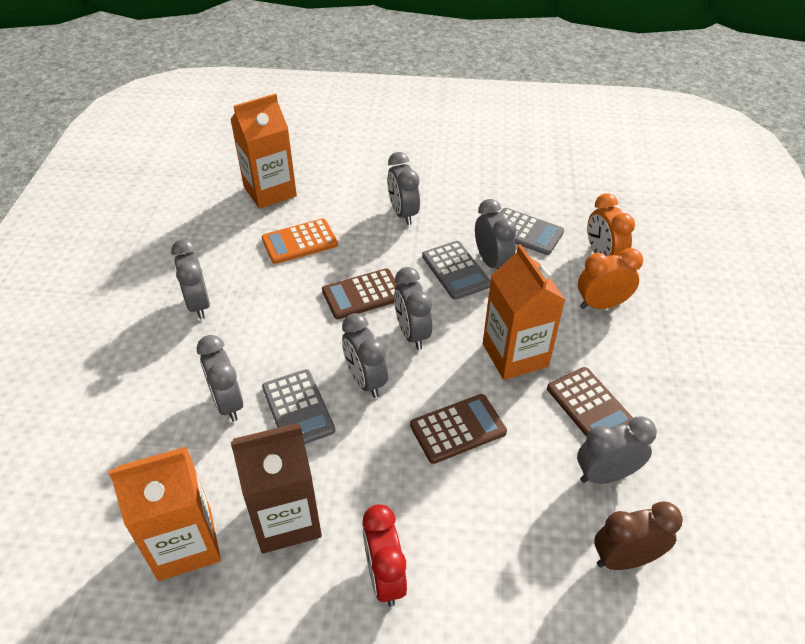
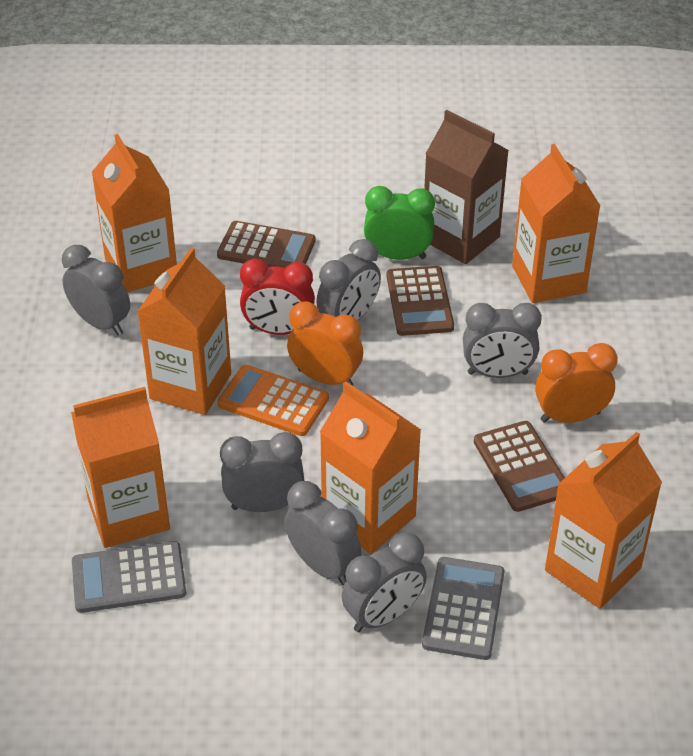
brown clock: [594,501,683,570] = 1 -> none = 0
green clock: none = 0 -> [364,186,435,260] = 1
grey calculator: [262,369,335,444] [422,241,490,300] [500,208,564,255] = 3 -> [72,541,186,613] [422,557,504,660] = 2
grey clock: [171,239,210,319] [196,335,243,422] [342,313,388,398] [387,152,420,225] [394,267,432,350] [475,199,517,270] [577,416,657,484] = 7 -> [62,245,130,336] [220,432,304,512] [284,481,361,585] [316,239,381,320] [342,532,427,632] [463,303,542,378] = 6
orange carton: [108,446,221,581] [230,93,297,209] [483,244,566,380] = 3 -> [71,387,170,548] [92,134,177,293] [137,247,231,415] [320,381,421,554] [512,144,600,303] [545,432,662,609] = 6

